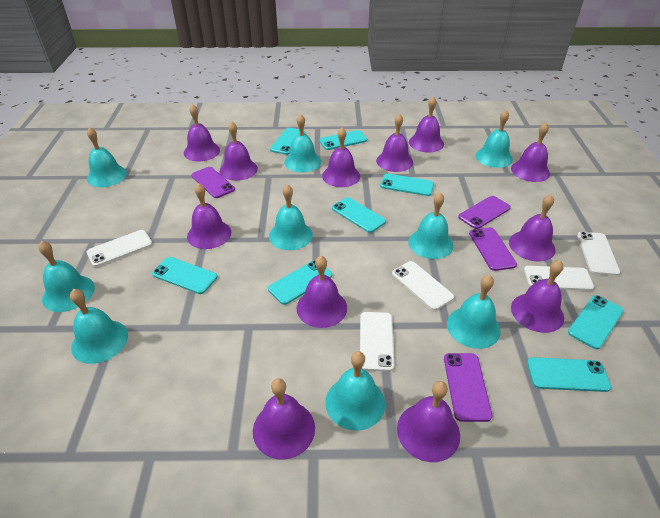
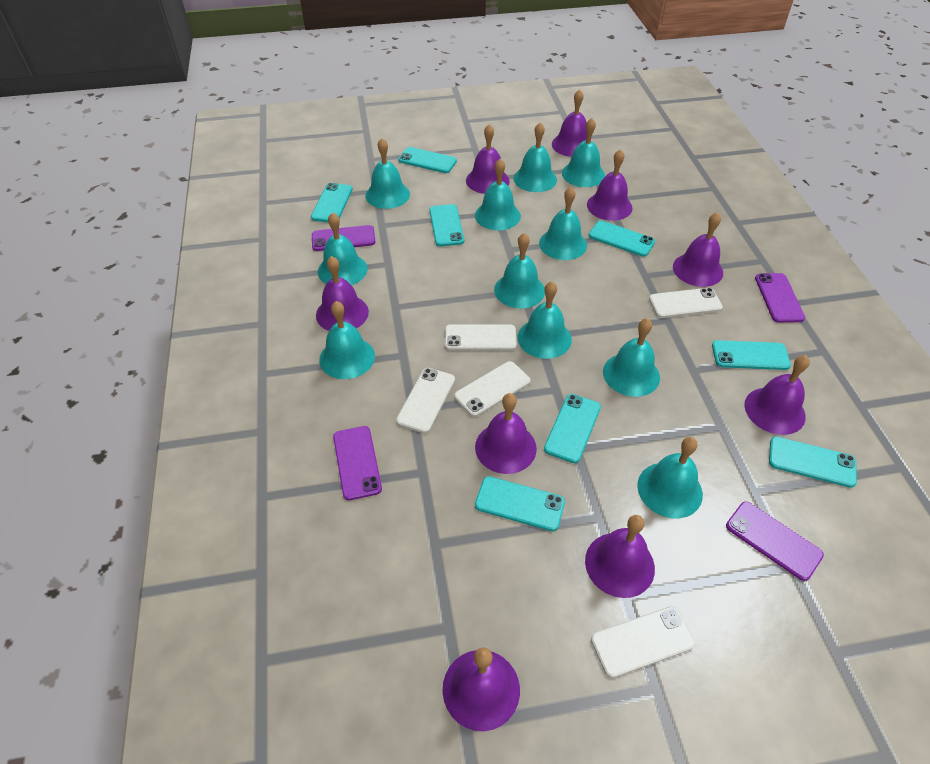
purple bell: [184,104,220,161] [187,183,231,249] [220,121,258,181] [253,378,315,460] [297,256,347,328] [322,127,360,187] [376,114,413,172] [397,381,460,462] [409,96,444,153] [509,194,556,262] [511,123,550,182] [511,260,564,333] = 12 -> [316,256,369,331] [442,647,520,731] [466,124,510,194] [475,393,537,474] [552,89,587,157] [585,515,655,598] [587,149,633,221] [673,212,723,287] [744,355,810,435] = 9
turquoise bell: [38,241,95,312] [70,289,128,364] [87,127,127,187] [269,184,313,250] [284,114,321,172] [325,351,385,431] [408,192,454,259] [447,275,501,349] [475,110,513,168] = 9 -> [318,212,368,285] [319,301,375,379] [365,138,410,209] [475,159,521,230] [494,233,545,308] [513,123,557,192] [517,281,572,359] [539,187,587,260] [562,118,605,187] [603,318,660,397] [637,437,703,518] = 11

